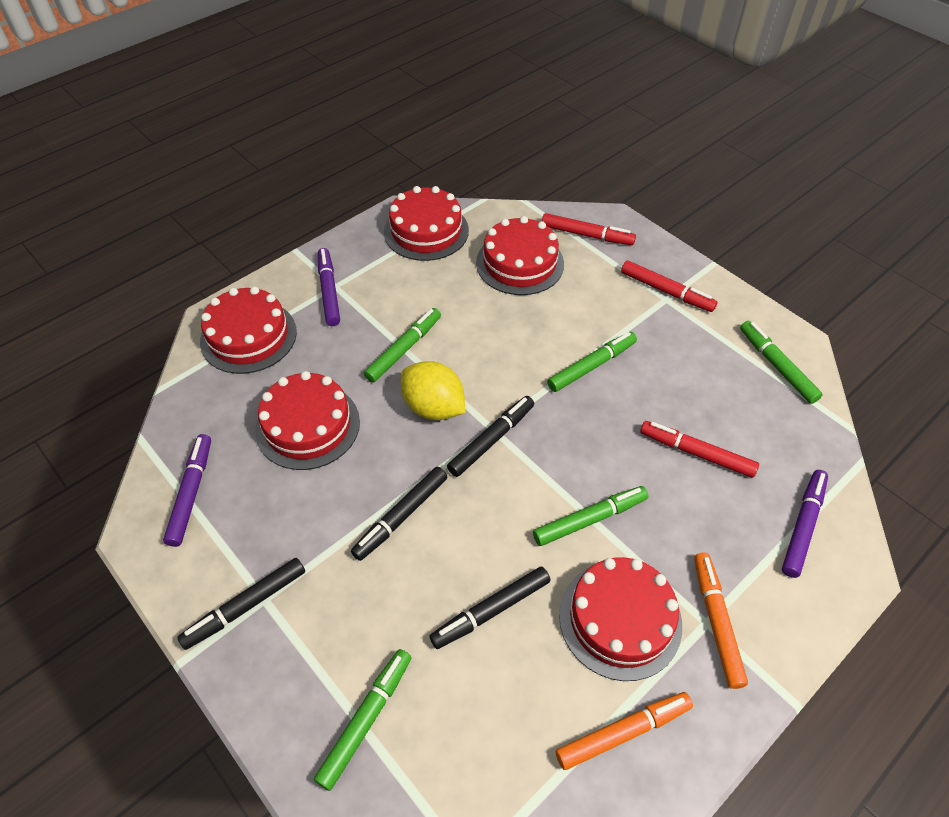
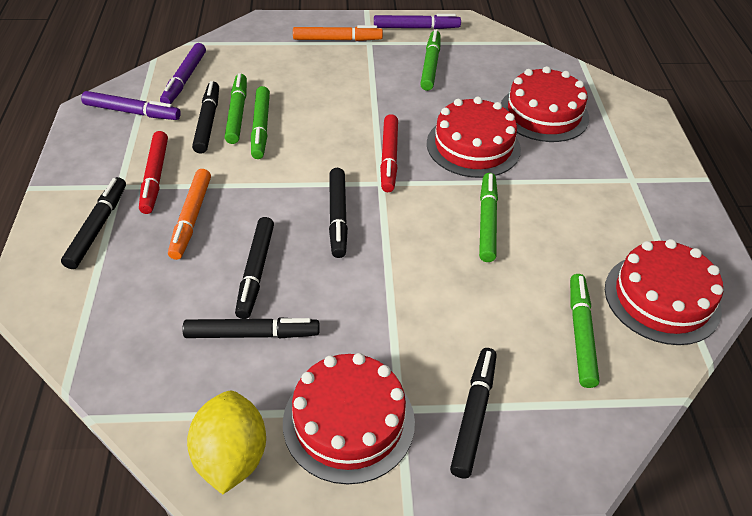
black marker: [177,558,305,650] [351,466,447,561] [429,567,551,649] [447,396,534,477] = 4 -> [61,177,126,269] [182,317,320,338] [192,81,219,154] [235,217,274,319] [329,168,348,258] [450,348,497,478] = 6
red cake: [200,286,297,374] [255,371,360,470] [384,186,469,261] [476,216,564,295] [559,557,682,681] = 5 -> [283,353,415,484] [427,97,521,178] [501,66,589,142] [605,239,723,345] = 4
red marker: [542,213,636,245] [621,261,717,312] [640,421,759,478] = 3 -> [139,131,168,214] [380,114,398,192] = 2

